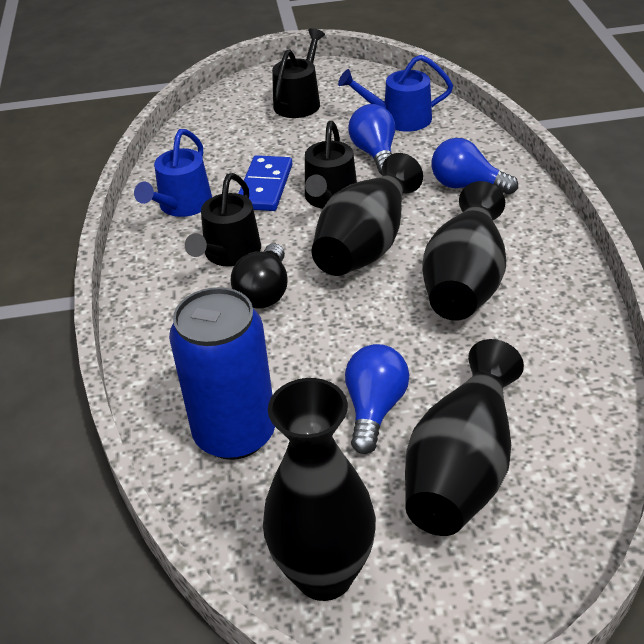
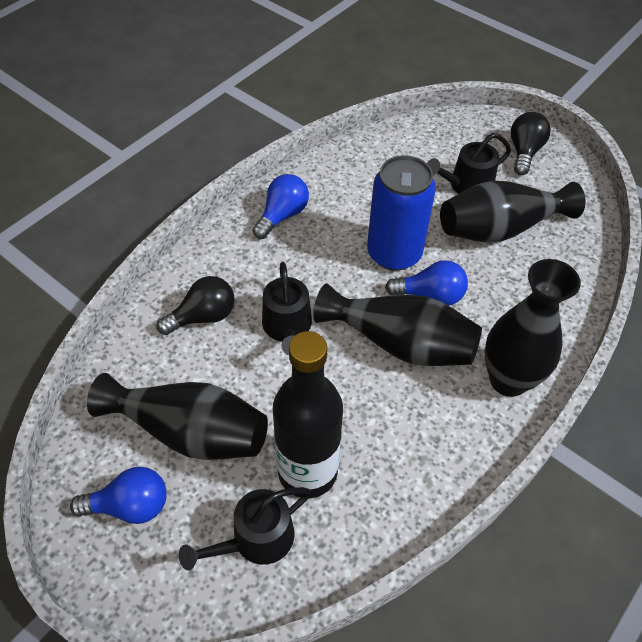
black bottle: none = 0 -> [273,331,343,498] = 1
black light bulb: [231,244,288,309] = 1 -> [157,276,235,335] [511,112,551,175] = 2
blue domino: [238,155,292,211] = 1 -> none = 0
blue watering can: [134,129,212,217] [338,55,453,132] = 2 -> none = 0

